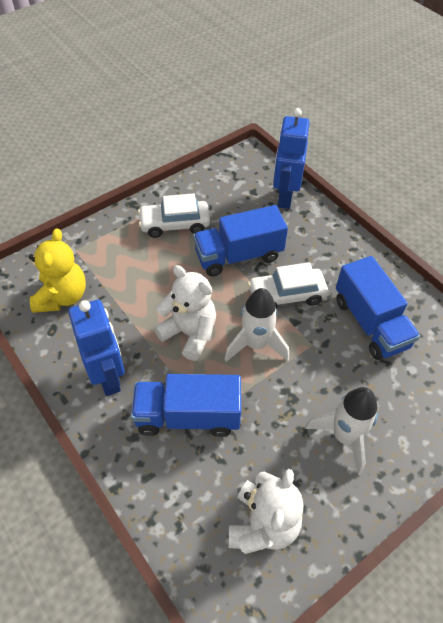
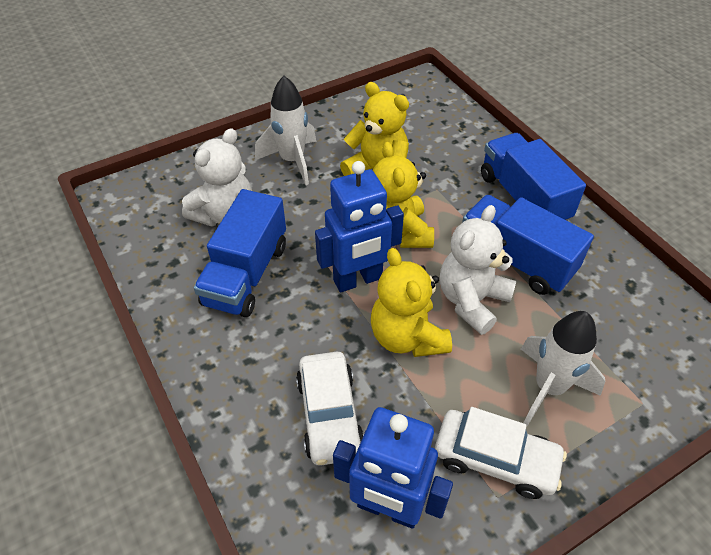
yellow teddy bear: [29,228,86,313] = 1 -> [340,82,409,176] [371,248,452,357] [373,142,434,248] = 3

